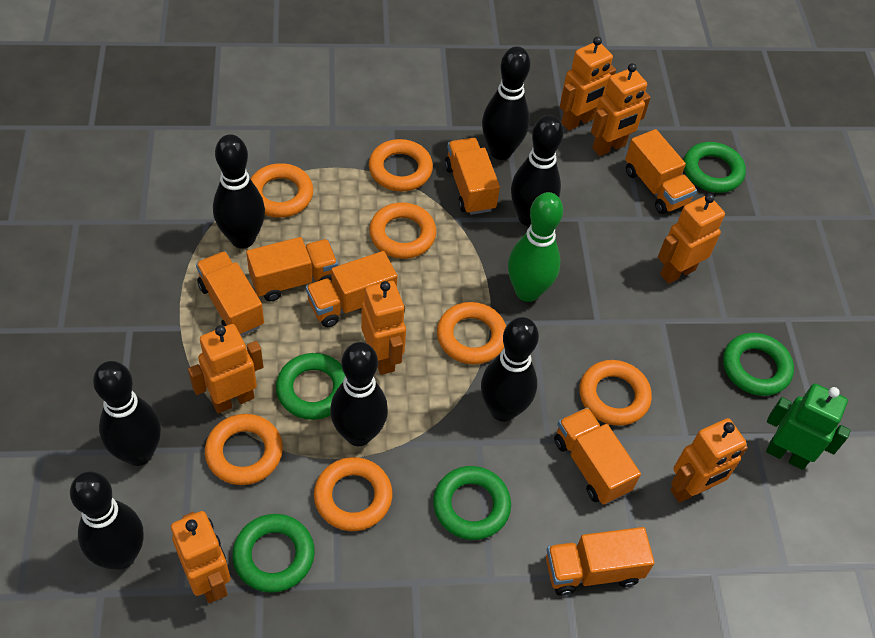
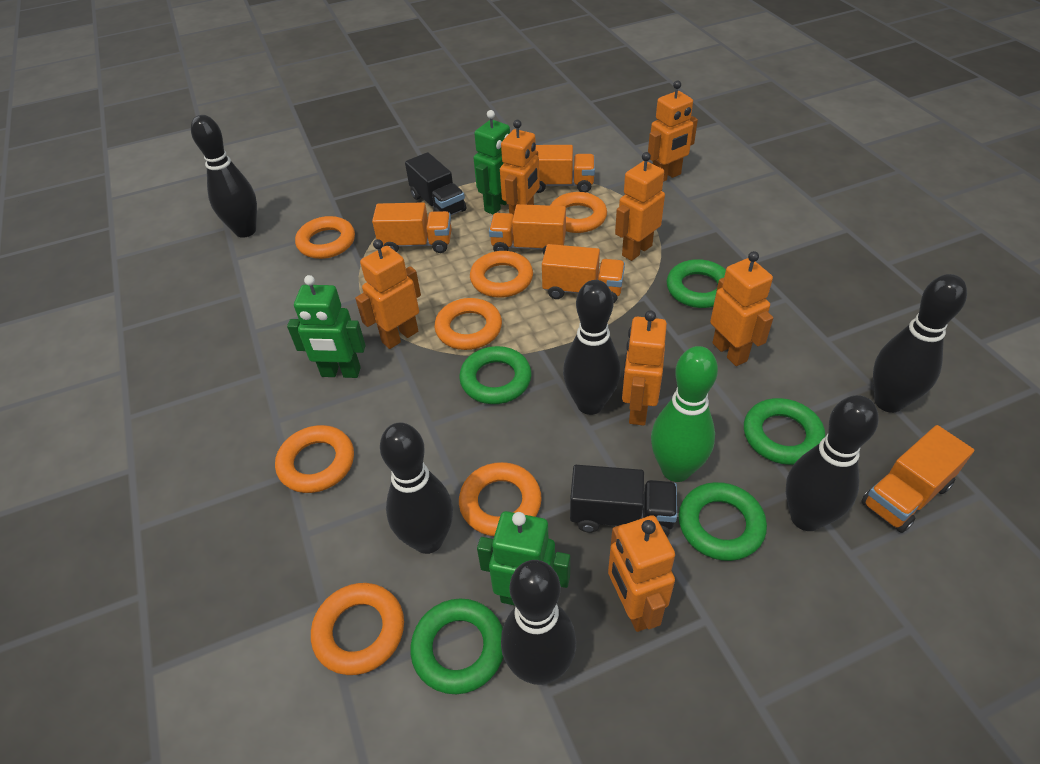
black bowling pin: [70,471,143,570] [93,361,161,466] [213,134,265,248] [330,342,388,446] [481,317,539,422] [482,46,530,160] [511,115,564,227] = 7 -> [191,115,257,238] [380,422,453,554] [501,560,576,685] [563,280,620,415] [786,395,879,531] [873,274,967,413] = 6
black truck: none = 0 -> [405,152,466,215] [570,465,677,536] = 2
green robot: [766,383,851,470] = 1 -> [287,275,366,378] [474,110,510,215] [477,511,570,606] = 3
orange truck: [196,251,264,336] [246,237,338,302] [306,251,398,327] [445,138,500,215] [546,527,655,596] [554,407,641,505] [625,129,697,214] = 7 -> [372,202,452,253] [489,204,566,254] [536,145,595,193] [542,244,625,303] [861,425,974,533] = 5

